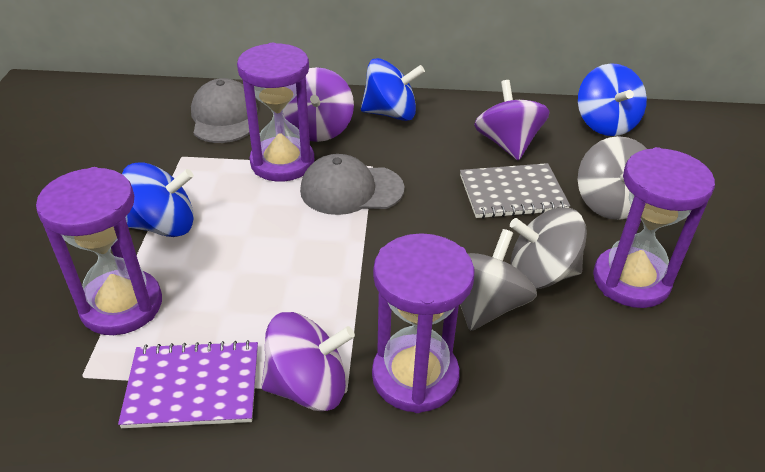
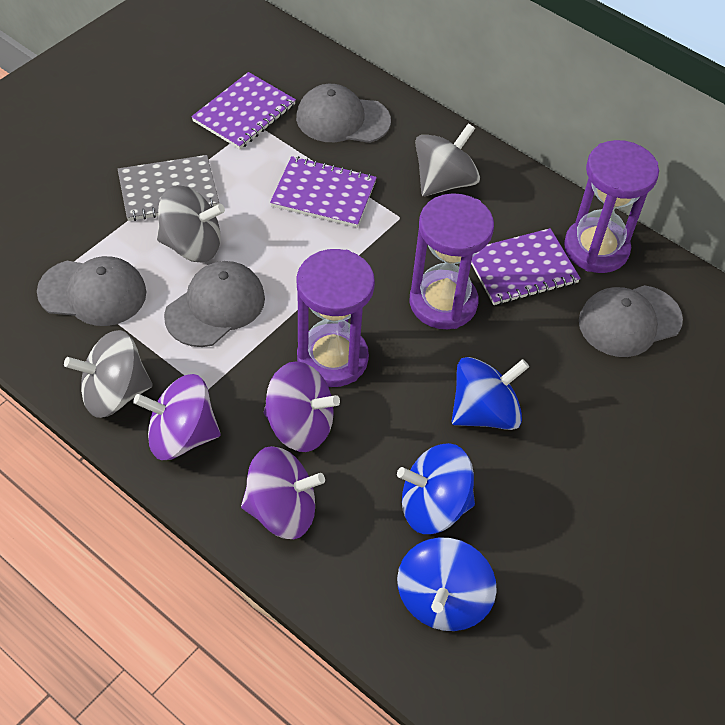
grey cap: [191,78,258,143] [300,154,405,215] = 2 -> [37,256,146,326] [164,261,265,347] [296,84,391,143] [579,285,683,357] = 4
purple hourglass: [36,167,162,335] [237,43,314,182] [372,233,474,413] [593,147,715,308] = 4 -> [297,249,375,387] [410,193,494,329] [564,140,659,273] = 3
purple notebook: [118,340,258,428] = 1 -> [191,72,296,149] [270,156,377,228] [471,228,581,305] = 3

